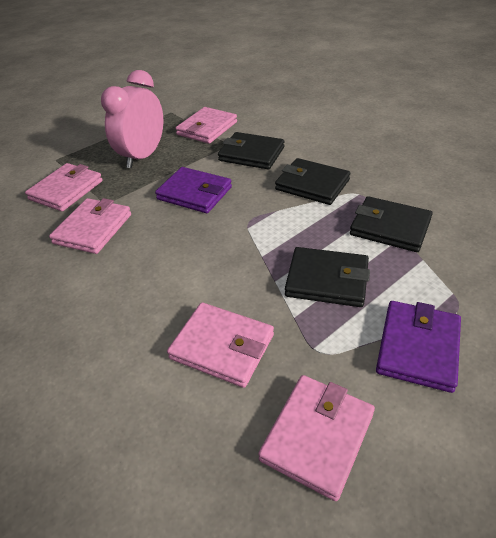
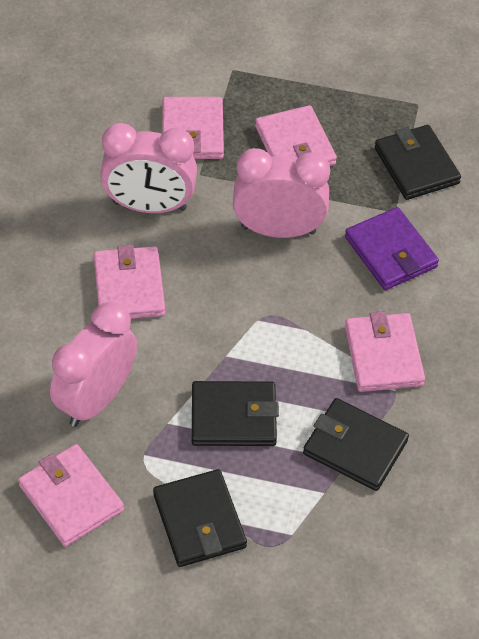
pink clock: [101,70,163,168] = 1 -> [50,302,137,427] [100,123,197,213] [233,148,330,238] = 3
purple wallet: [155,167,232,213] [376,301,461,393] = 2 -> [345,207,439,290] = 1

